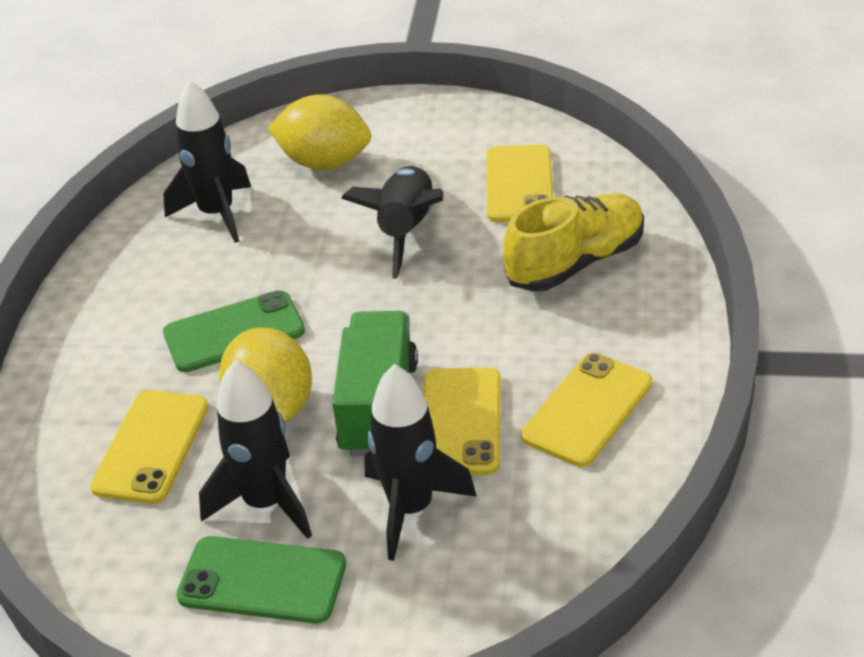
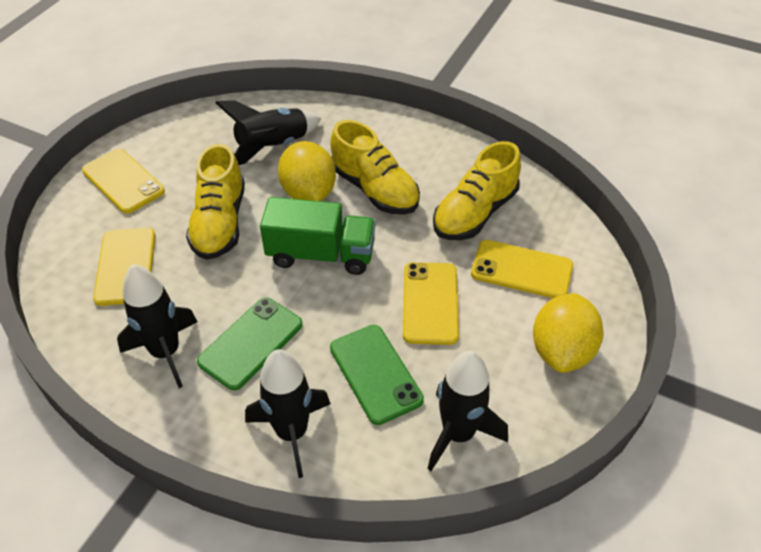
yellow shoe: [503,193,644,292] = 1 -> [186,144,245,260] [330,120,420,215] [433,141,521,240] = 3

